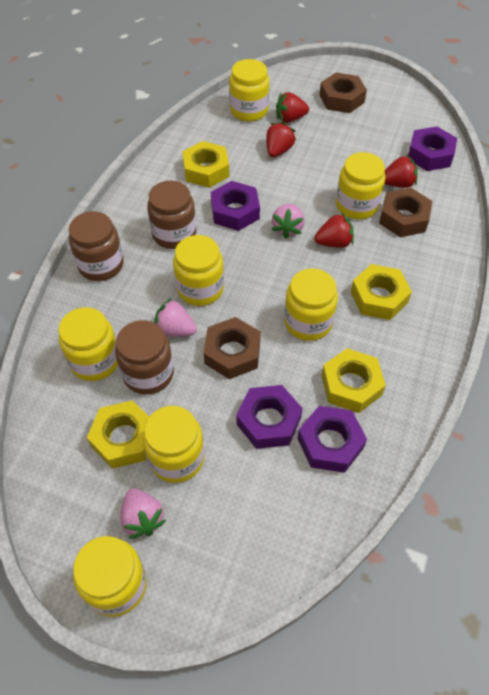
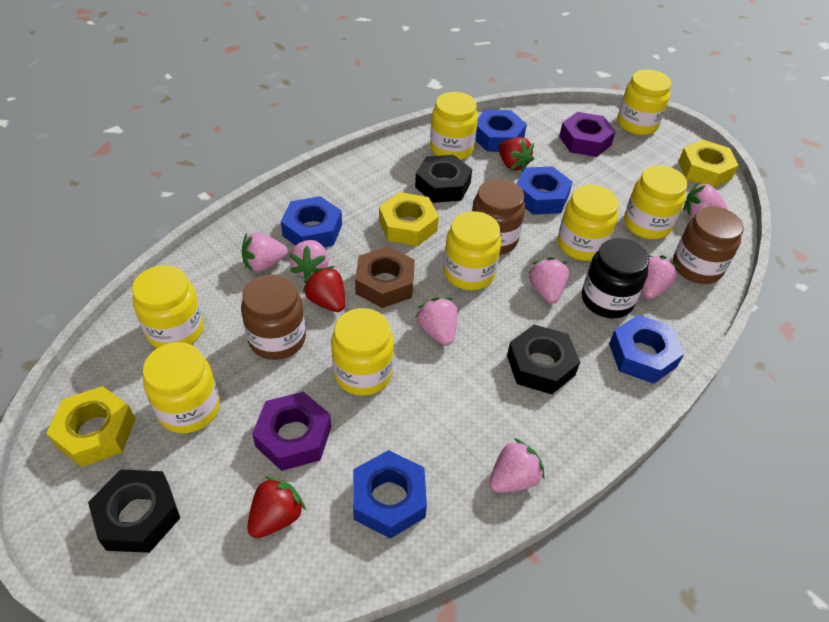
black jar: none = 0 -> [582,238,649,318] = 1
black nut: none = 0 -> [88,469,180,553] [415,155,472,203] [507,325,580,394] = 3
blue nut: none = 0 -> [281,196,342,247] [353,450,427,539] [476,110,527,152] [517,166,573,215] [609,315,684,384] = 5
brown nut: [204,317,261,379] [319,72,367,113] [379,188,432,237] = 3 -> [355,246,415,308] = 1
pink strawberry: [120,488,166,539] [154,298,197,337] [272,204,305,239] = 3 -> [242,233,288,273] [289,240,329,279] [415,297,458,346] [489,438,544,493] [528,257,569,304] [641,255,679,300] [684,182,728,218] = 7
purple nut: [211,181,260,231] [236,385,303,449] [297,406,367,473] [408,126,457,171] = 4 -> [252,392,331,471] [559,112,616,157] = 2
red strawberry: [266,122,296,157] [276,92,309,123] [314,213,354,248] [384,155,418,188] = 4 -> [247,476,306,538] [303,266,345,312] [499,137,534,172] = 3
yellow jar: [59,307,118,381] [73,536,147,617] [143,406,205,483] [173,235,224,306] [229,59,269,122] [284,268,338,341] [336,152,385,219] = 7 -> [132,265,204,348] [143,342,220,434] [331,308,394,396] [430,92,478,160] [444,211,501,290] [558,185,619,261] [617,69,671,135] [624,165,688,239] = 8
yellow nut: [87,400,149,469] [182,141,229,188] [322,348,386,413] [351,264,412,320] = 4 -> [46,386,135,467] [379,192,439,246] [678,140,739,188] = 3

